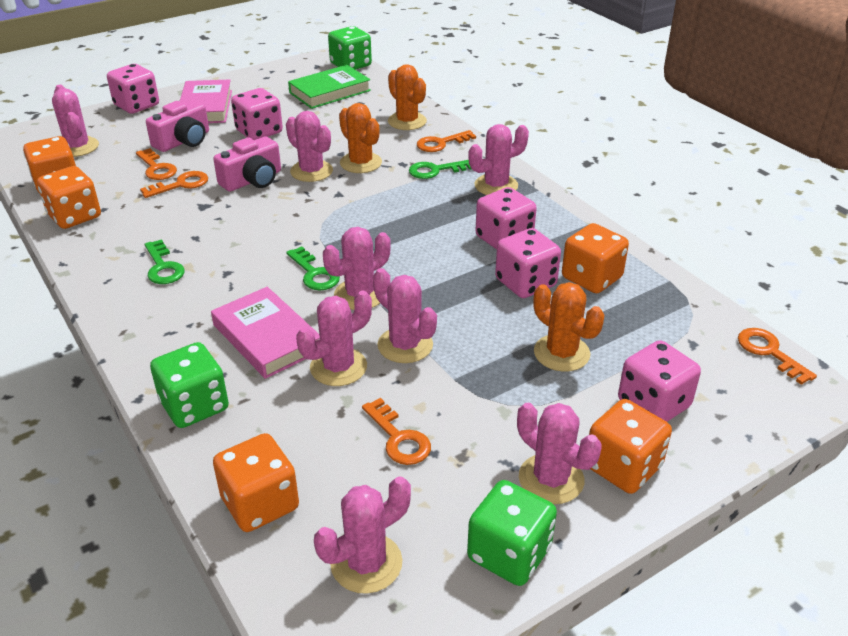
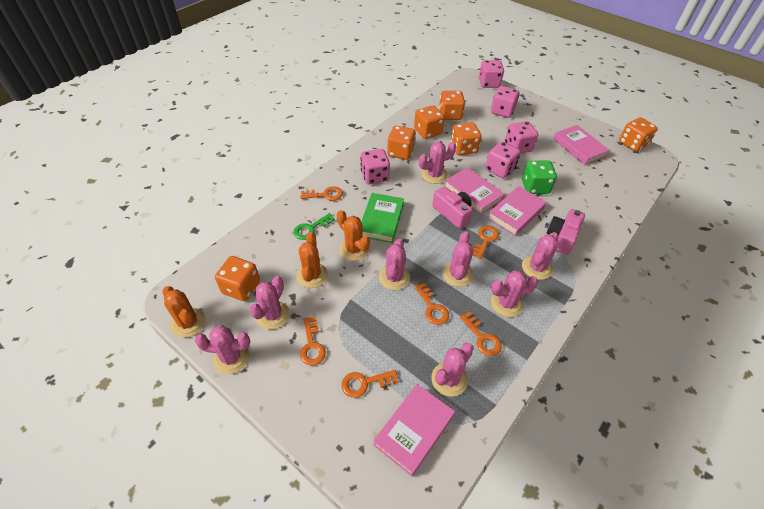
green dice: [150,342,229,428] [328,26,372,70] [467,480,557,586] = 3 -> [522,161,557,194] = 1
green key: [145,239,185,284] [286,246,340,291] [409,160,472,179] = 3 -> [293,213,335,240] = 1
orange dice: [23,136,76,193] [37,166,101,229] [213,433,299,532] [562,223,629,294] [589,399,672,494] = 5 -> [215,256,260,301] [387,126,416,160] [414,105,445,139] [439,91,465,120] [451,122,482,155] [619,117,658,152] = 6
orange key: [136,148,177,180] [140,171,208,198] [362,398,431,465] [417,130,476,152] [738,328,817,385] = 5 -> [300,186,343,201] [300,317,326,365] [341,370,398,398] [415,283,449,325] [460,312,502,356] [472,225,499,259] = 6
pink book: [179,79,232,123] [211,287,320,379] = 2 -> [373,384,455,476] [445,167,504,215] [487,186,546,236] [553,125,610,165] = 4

